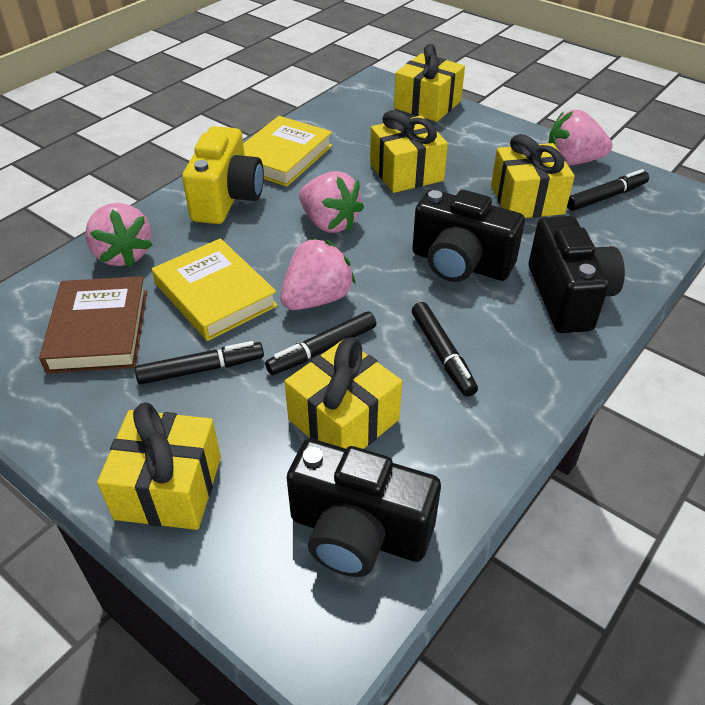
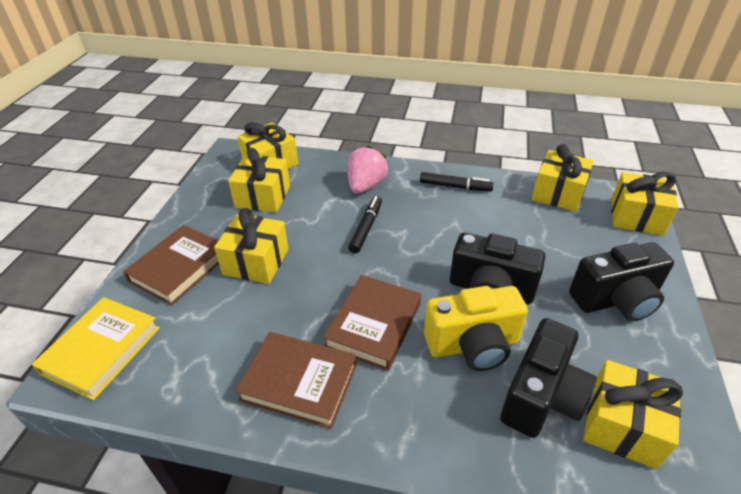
black marker: [135,341,264,385] [265,311,376,375] [412,302,478,397] [567,169,649,211] = 4 -> [348,196,382,253] [420,172,494,191] = 2
brown book: [39,276,147,373] = 1 -> [123,225,219,306] [235,332,357,429] [323,275,421,371] = 3
pink strawberry: [85,203,153,267] [281,238,356,310] [299,171,364,233] [548,110,613,166] = 4 -> [347,145,388,194] = 1
yellow book: [152,238,278,341] [243,116,332,187] = 2 -> [31,297,160,400] = 1
yellow gift: [97,402,221,530] [285,337,402,449] [370,110,448,193] [394,44,465,122] [491,134,575,218] = 5 -> [214,208,289,284] [228,148,290,212] [237,122,298,169] [532,144,594,212] [583,360,683,469] [611,172,679,235] = 6

